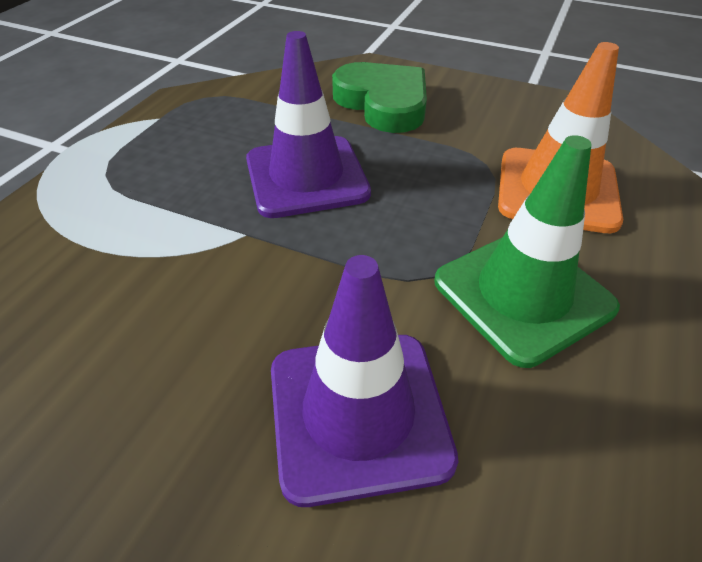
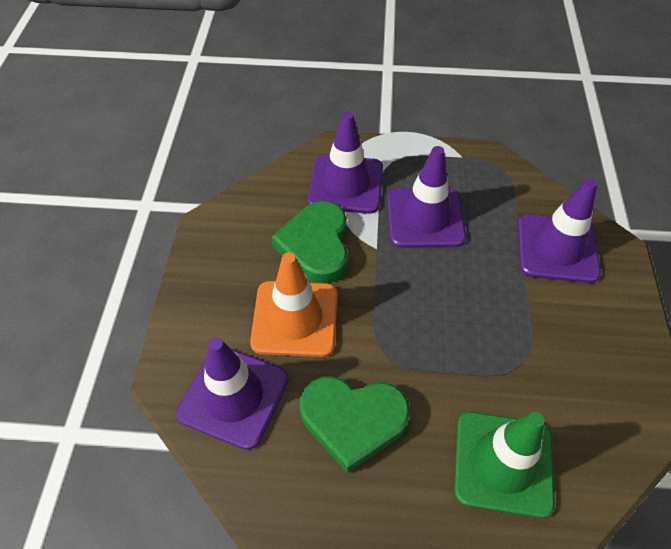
green heart: [332,62,427,133] = 1 -> [272,201,348,283] [300,376,410,474] = 2
purple traffic cone: [246,31,371,218] [271,255,458,507] = 2 -> [176,337,288,450] [308,111,383,214] [387,146,466,248] [518,178,601,283] = 4

